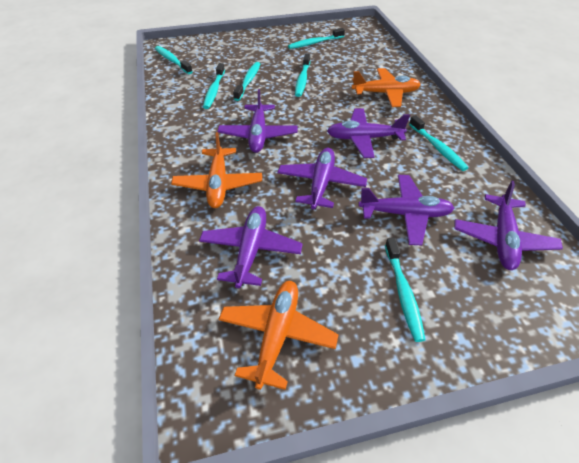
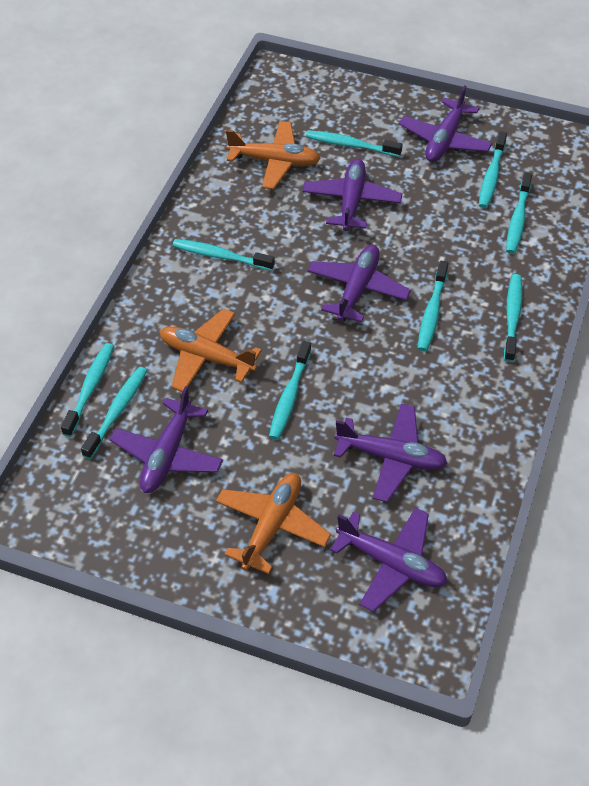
turquoise toothbrush: [155,46,193,74] [203,63,225,109] [233,62,260,101] [288,28,345,49] [295,54,310,97] [385,238,425,342] [409,115,468,171] = 7 -> [61,343,114,437] [81,367,147,459] [173,239,275,271] [269,341,311,440] [305,130,403,157] [418,261,449,351] [479,131,507,208] [504,274,522,362] [506,172,532,254] = 9

